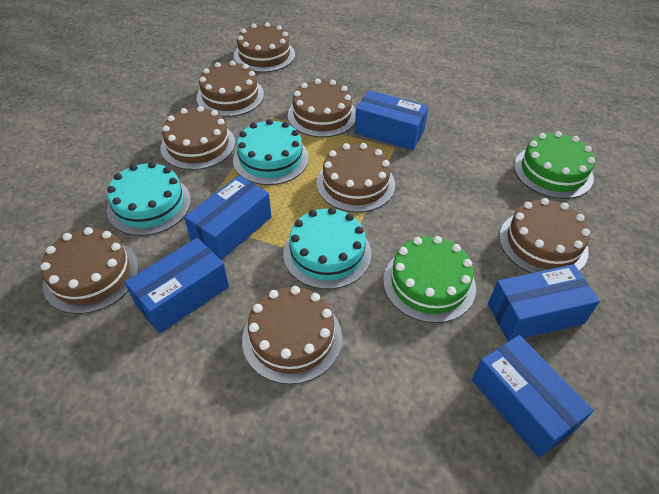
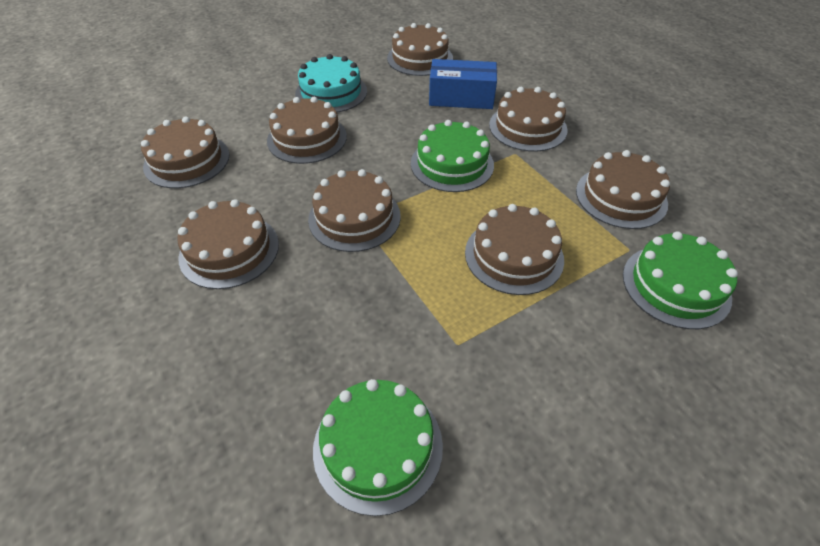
blue box: [125,238,229,334] [184,175,271,260] [355,90,429,150] [472,335,594,458] [488,264,600,342] = 5 -> [429,59,497,109] = 1
green cake: [383,236,476,323] [514,131,595,199] = 2 -> [313,379,443,516] [411,120,494,192] [623,232,738,329] = 3
turquoise cake: [107,162,191,236] [233,119,309,185] [283,207,371,289] = 3 -> [295,54,367,112] = 1

